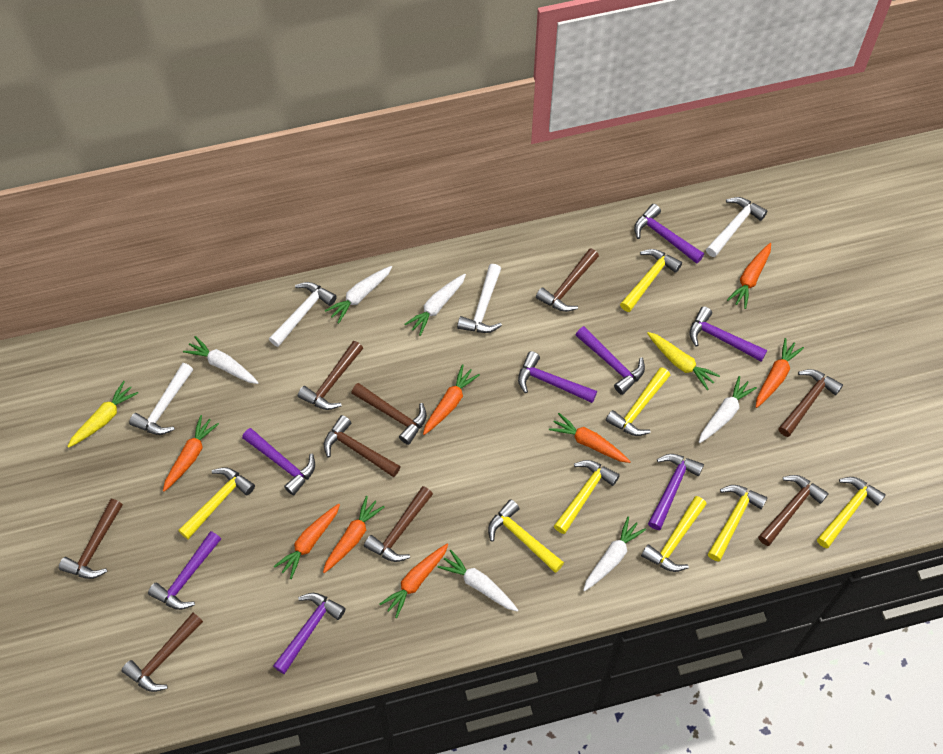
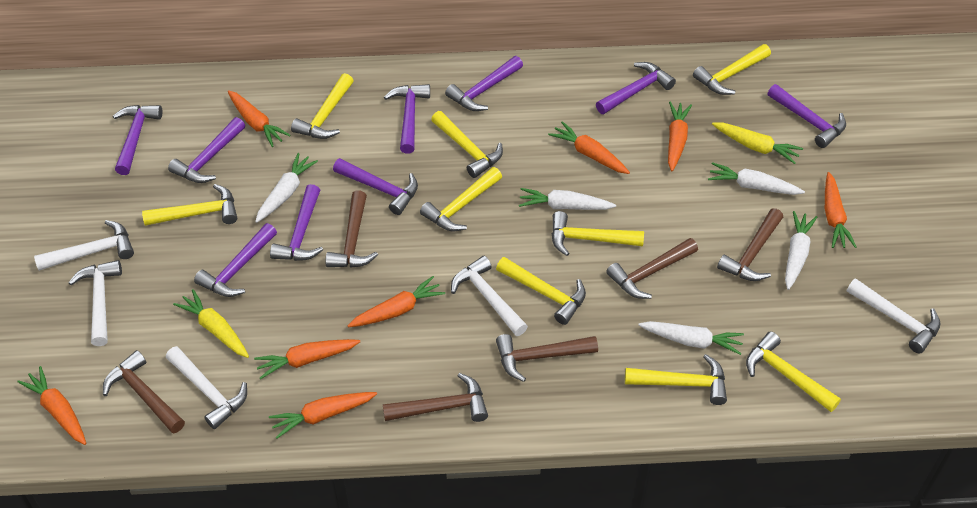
brown hammer: [59,499,123,579] [122,613,203,692] [298,341,363,410] [324,415,401,477] [351,383,427,445] [364,486,433,562] [536,249,599,312] [758,475,829,546] [778,369,843,437] = 9 -> [103,350,185,433] [325,190,378,268] [383,373,488,422] [496,334,598,382] [606,238,698,299] [717,208,783,281] = 6
purple hammer: [148,531,221,610] [242,428,315,495] [273,593,346,674] [518,351,597,403] [576,326,645,395] [634,204,704,264] [648,454,704,530] [690,306,767,362] = 8 -> [113,105,162,175] [168,117,245,183] [194,223,277,297] [270,184,323,261] [333,158,418,215] [384,84,430,154] [445,56,523,111] [596,62,676,114] [767,84,846,148] = 9
white carrot: [183,336,259,384] [325,266,392,323] [405,274,466,336] [438,550,518,612] [583,517,646,591] [699,376,757,443] = 6 -> [255,153,318,223] [519,188,616,210] [638,321,744,355] [708,162,805,195] [785,211,817,290] = 5
white hammer: [129,363,193,435] [269,282,337,347] [457,264,502,333] [706,197,767,257] = 4 -> [34,220,134,271] [69,260,122,346] [166,346,247,429] [451,256,528,336] [847,278,941,354] = 5
yellow hammer: [178,467,255,539] [488,499,564,573] [554,460,620,534] [606,367,670,436] [620,249,682,312] [641,496,707,572] [708,485,767,562] [817,477,886,548] = 8 -> [142,184,237,226] [291,73,354,139] [420,167,502,231] [431,111,503,178] [496,257,586,325] [551,211,644,256] [625,354,727,405] [693,44,771,95] [746,331,841,412] = 9

